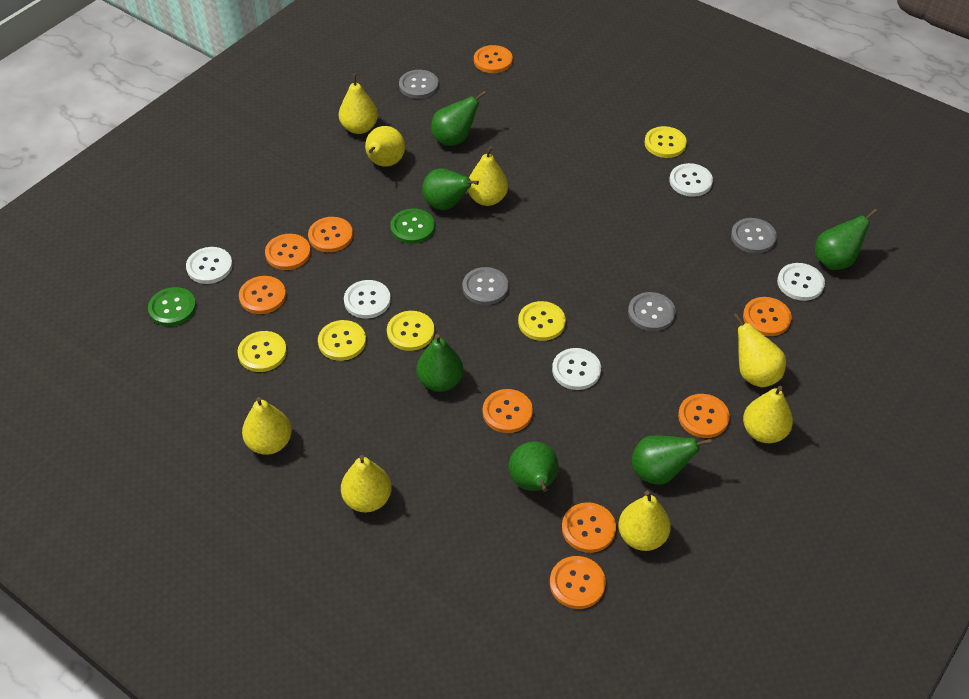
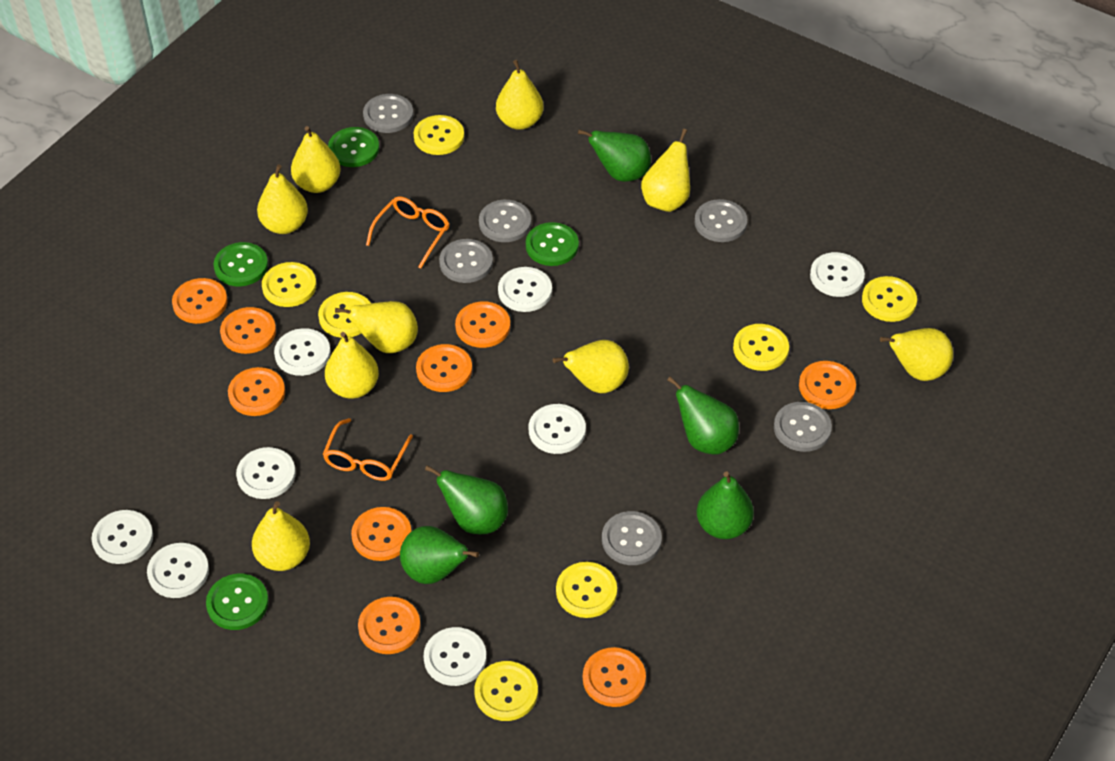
green button: [148,287,196,326] [390,209,435,244] = 2 -> [206,574,269,630] [214,242,268,286] [328,127,379,167] [526,222,579,266] = 4
green pear: [417,334,463,392] [422,168,479,210] [431,91,486,146] [509,441,558,492] [632,435,712,485] [815,209,878,270] = 6 -> [400,526,479,584] [425,465,508,534] [578,129,651,182] [667,377,739,454] [697,471,754,539] = 5
grey button: [399,70,439,99] [462,267,509,305] [628,292,676,331] [731,218,777,254] = 4 -> [363,94,413,133] [439,239,493,283] [479,200,531,242] [602,511,662,565] [694,199,747,242] [774,402,832,452] = 6
orange glasses: none = 0 -> [323,418,413,481] [366,196,449,269] = 2
white button: [186,247,233,284] [344,280,391,319] [552,348,601,390] [669,163,713,197] [777,263,825,301] = 5 -> [92,510,153,564] [147,543,209,598] [236,447,296,499] [274,328,331,376] [424,627,487,686] [498,267,552,312] [529,404,586,454] [810,252,865,297] = 8
yellow button: [238,331,287,372] [318,320,366,361] [387,311,435,351] [518,301,566,341] [644,126,687,158] = 5 -> [262,262,316,307] [318,292,371,338] [414,115,464,155] [474,661,538,721] [556,562,617,618] [733,324,789,371] [862,276,917,322] = 7
yellow pear: [242,397,292,455] [339,74,378,134] [341,455,392,512] [365,126,405,167] [467,146,508,206] [618,491,671,551] [733,313,786,387] [743,386,793,443] = 8 -> [252,501,310,571] [257,164,308,234] [291,126,340,193] [325,332,379,399] [335,301,418,353] [496,60,543,130] [553,340,629,393] [641,129,690,212] [880,328,953,381] = 9

